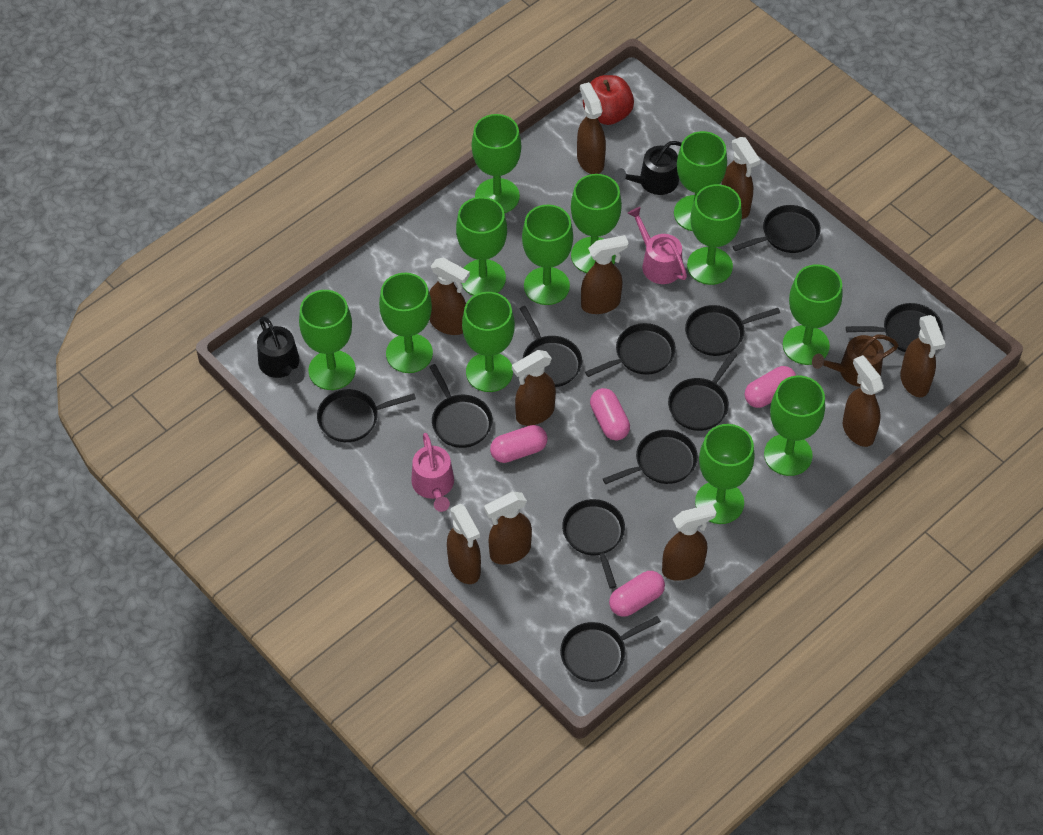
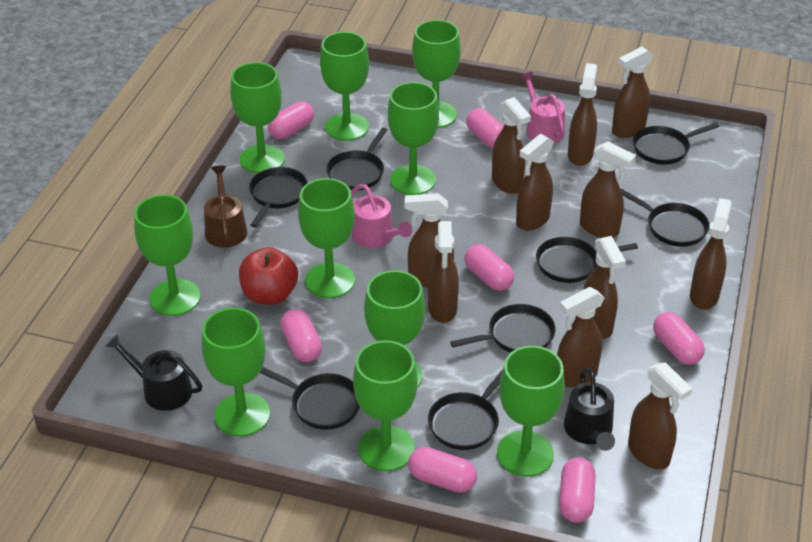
black pan: [317,389,416,442] [429,364,493,448] [519,306,582,387] [560,616,661,682] [562,499,625,589] [585,323,676,377] [603,430,698,484] [668,351,737,431] [685,305,780,356] [732,205,821,253] [846,303,943,352] = 11 -> [249,167,308,228] [260,367,360,430] [326,128,388,191] [428,371,502,450] [450,304,555,353] [536,237,638,283] [621,189,710,247] [633,123,719,165] = 8
brown spray bottle: [429,258,470,335] [447,504,481,584] [484,491,532,564] [512,350,556,426] [577,82,606,174] [581,235,629,314] [662,504,717,581] [721,137,760,219] [843,355,884,447] [900,315,945,397] = 10 -> [405,193,454,288] [428,221,459,323] [492,97,531,194] [516,134,554,231] [557,287,605,387] [568,63,597,166] [580,141,636,238] [583,236,626,339] [612,46,653,138] [628,362,692,469] [690,198,732,310] = 11
green goblet: [299,290,356,390] [379,273,433,373] [456,197,507,296] [462,292,515,392] [472,114,521,213] [522,205,573,305] [571,174,622,273] [674,131,727,231] [687,184,742,285] [695,424,755,524] [764,376,825,476] [783,264,842,365] = 12 -> [134,195,201,316] [202,308,270,436] [230,62,285,174] [298,178,355,298] [320,32,369,141] [353,340,418,471] [364,270,425,388] [388,82,439,195] [412,20,461,128] [497,346,565,477] = 10
pink capsule: [490,425,547,463] [590,388,630,441] [609,571,665,617] [745,366,796,408] = 4 -> [268,101,314,139] [281,309,322,362] [408,447,477,493] [464,244,514,291] [466,108,504,148] [559,457,596,523] [653,312,705,365] = 7

